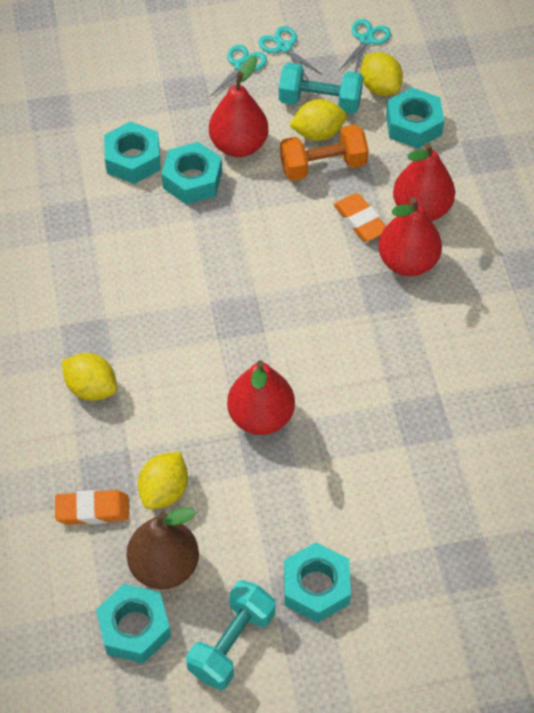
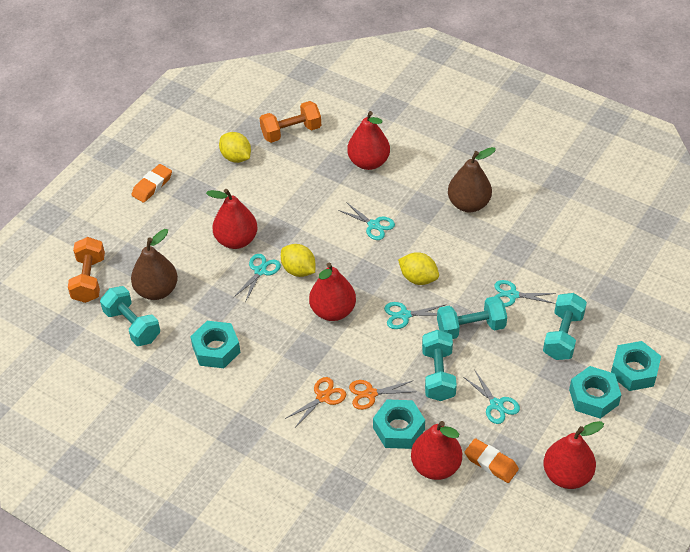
brown pear: [126,507,199,590] = 1 -> [131,229,178,300] [448,147,496,212] = 2
orange dumbbell: [280,124,369,181] = 1 -> [68,237,105,303] [260,101,321,143] = 2
orange scissors: none = 0 -> [285,377,346,427] [349,380,415,410] = 2
red pear: [209,55,268,157] [227,360,295,435] [378,197,442,276] [393,142,455,221] = 4 -> [206,189,258,249] [309,263,356,321] [347,111,390,170] [411,421,462,480] [543,421,604,489] = 5
turquoise dumbbell: [186,580,276,690] [279,63,363,114] = 2 -> [100,286,160,346] [422,330,457,401] [437,296,507,339] [543,293,587,360] = 4
turquoise nut: [96,584,171,663] [104,121,161,184] [161,142,222,204] [284,542,351,623] [386,87,444,149] = 5 -> [190,321,240,368] [373,399,425,449] [569,366,621,419] [611,341,661,391] = 4
turquoise scissors: [210,45,267,97] [258,26,321,81] [340,19,391,72] = 3 -> [234,254,281,302] [338,202,395,240] [384,302,445,329] [464,371,520,424] [494,280,556,307] = 5
yellow lemon: [62,353,117,401] [138,452,188,509] [289,99,347,141] [360,52,403,96] = 4 -> [219,132,251,163] [281,244,315,277] [398,252,439,285] = 3

